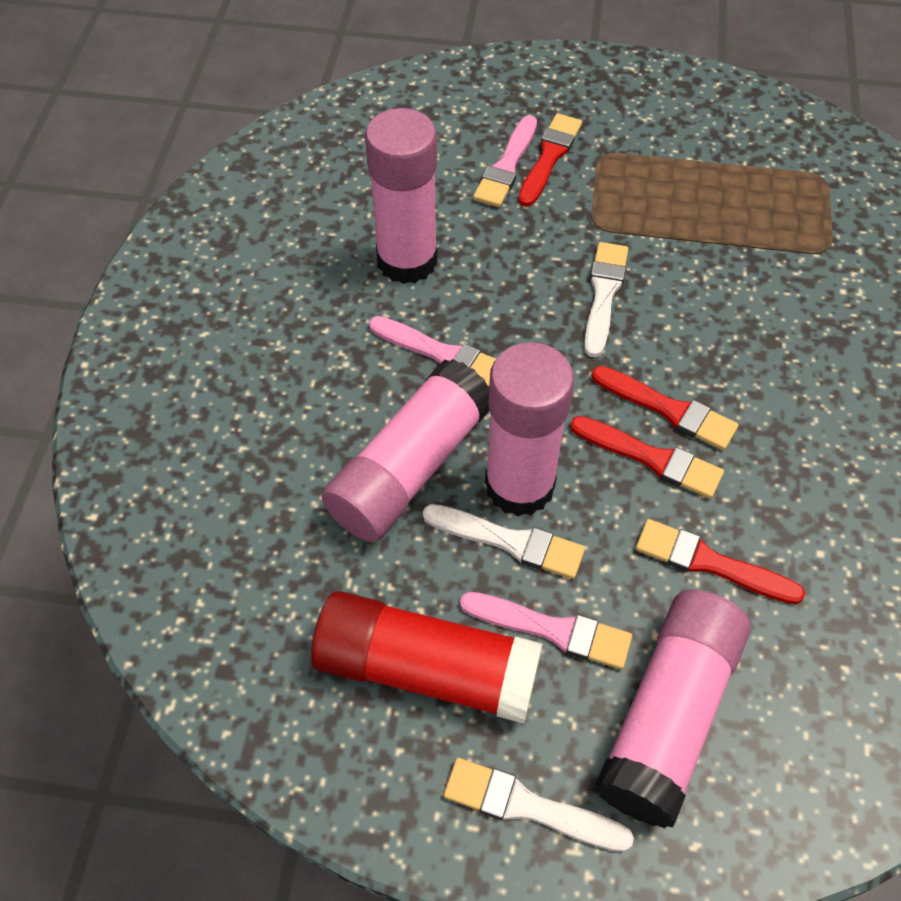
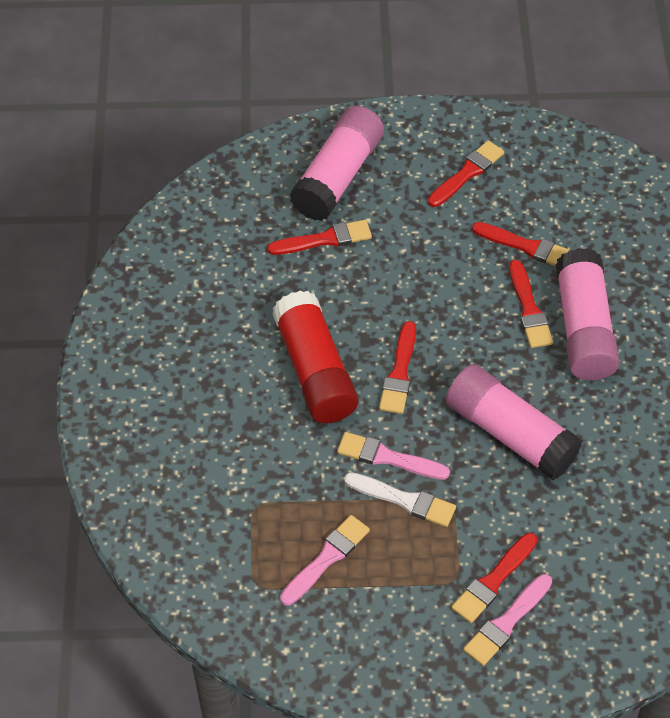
pink glue stick: [322,359,490,542] [365,108,438,284] [485,342,574,516] [594,590,751,828] = 4 -> [290,106,384,221] [446,364,582,480] [555,248,619,380] = 3
red brush: [518,113,582,207] [570,416,724,499] [592,366,739,450] [636,519,805,605] = 4 -> [267,220,372,255] [379,321,416,414] [428,140,504,207] [451,533,537,623] [472,222,569,266] [509,260,553,348] = 6
white brush: [423,504,585,579] [444,758,634,852] [584,242,628,358] = 3 -> [344,472,456,527] = 1

